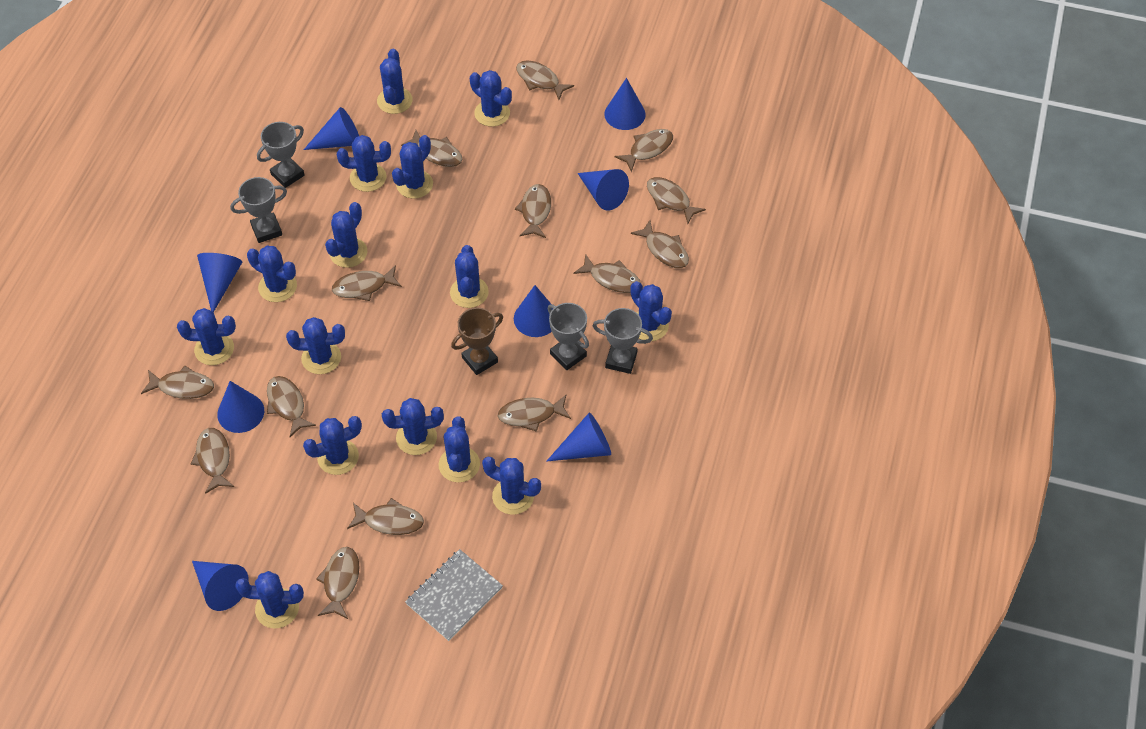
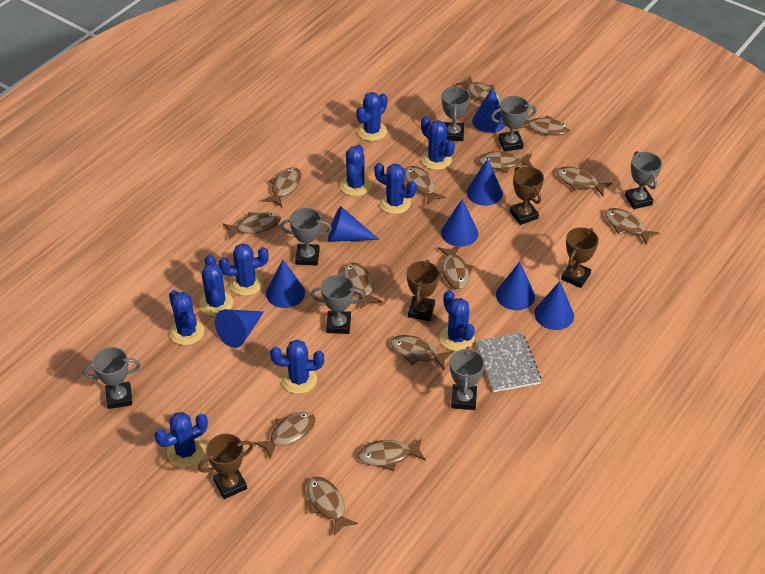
blue cactus: [177,308,236,365] [235,571,304,629] [247,245,297,302] [286,317,345,374] [303,416,362,475] [325,202,367,268] [337,135,391,192] [377,49,413,114] [382,398,444,455] [392,135,433,199] [439,416,480,482] [450,245,489,308] [470,70,512,127] [482,457,541,515] [630,281,672,341] = 15 -> [154,412,208,467] [169,290,204,345] [199,255,233,316] [219,244,269,296] [270,340,324,394] [340,144,371,196] [356,92,387,141] [374,163,417,214] [421,117,455,170] [440,290,475,351] = 10
brown trophy: [451,308,503,375] = 1 -> [198,434,254,499] [407,260,439,321] [510,166,544,225] [561,227,599,288] = 4
grey trophy: [230,177,287,243] [257,122,305,188] [548,303,589,370] [593,308,653,374] = 4 -> [83,347,141,409] [280,208,332,266] [311,275,365,334] [442,86,470,141] [450,347,485,410] [491,96,537,151] [625,151,662,209] = 7

